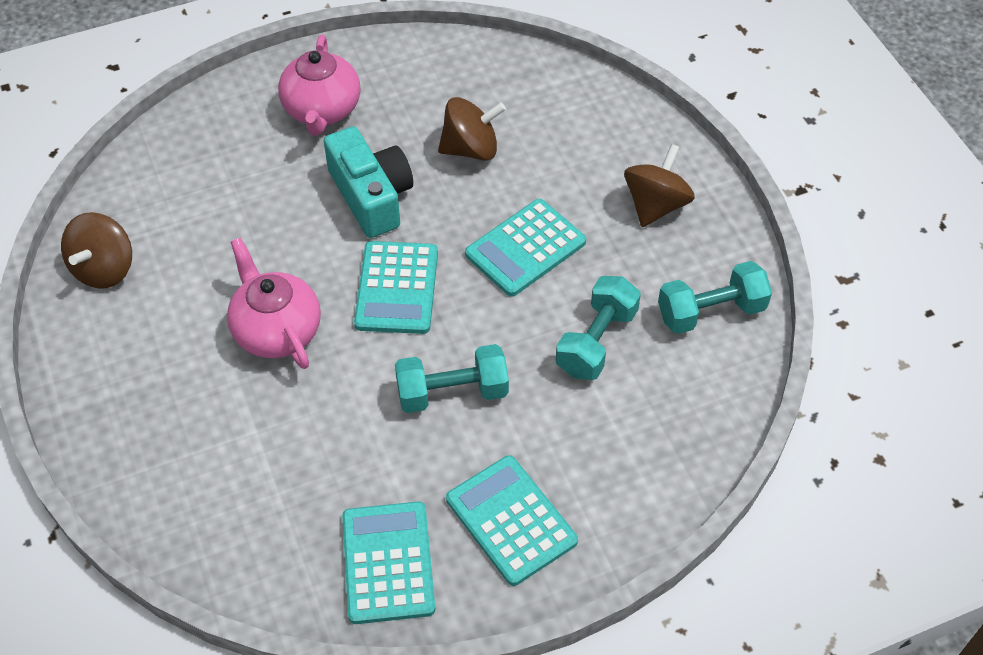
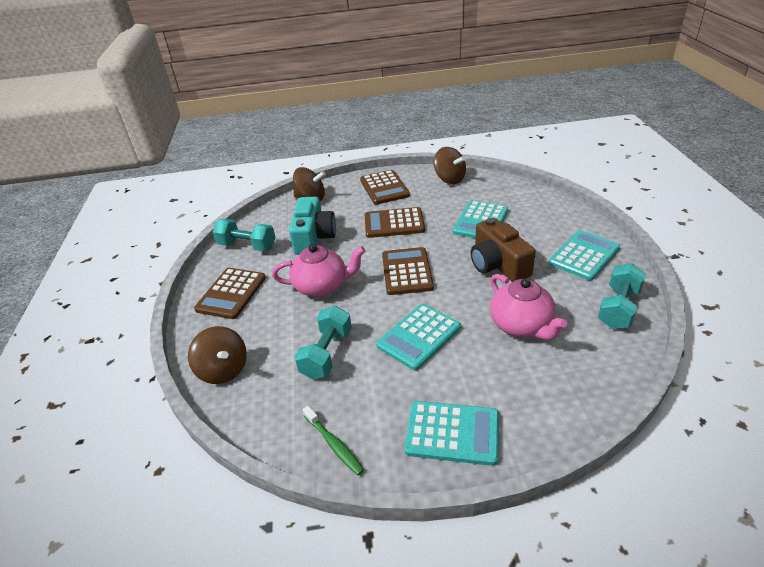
brown calculator: none = 0 -> [194,268,266,319] [360,170,410,205] [365,207,425,238] [382,247,434,295] = 4
brown camera: none = 0 -> [471,218,536,282] = 1
green toothbrush: none = 0 -> [302,406,364,475] = 1

